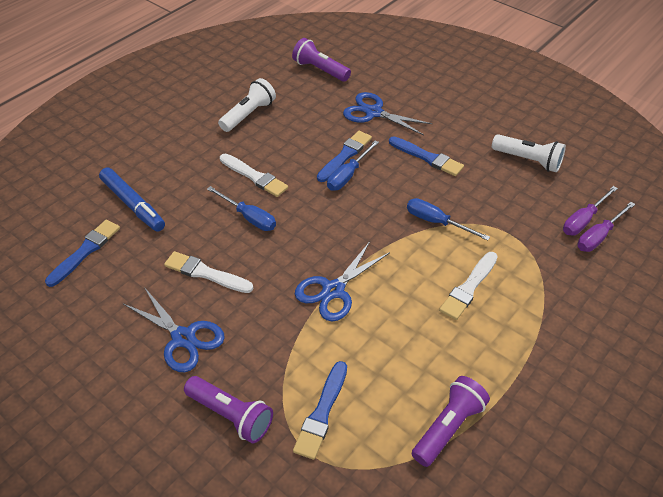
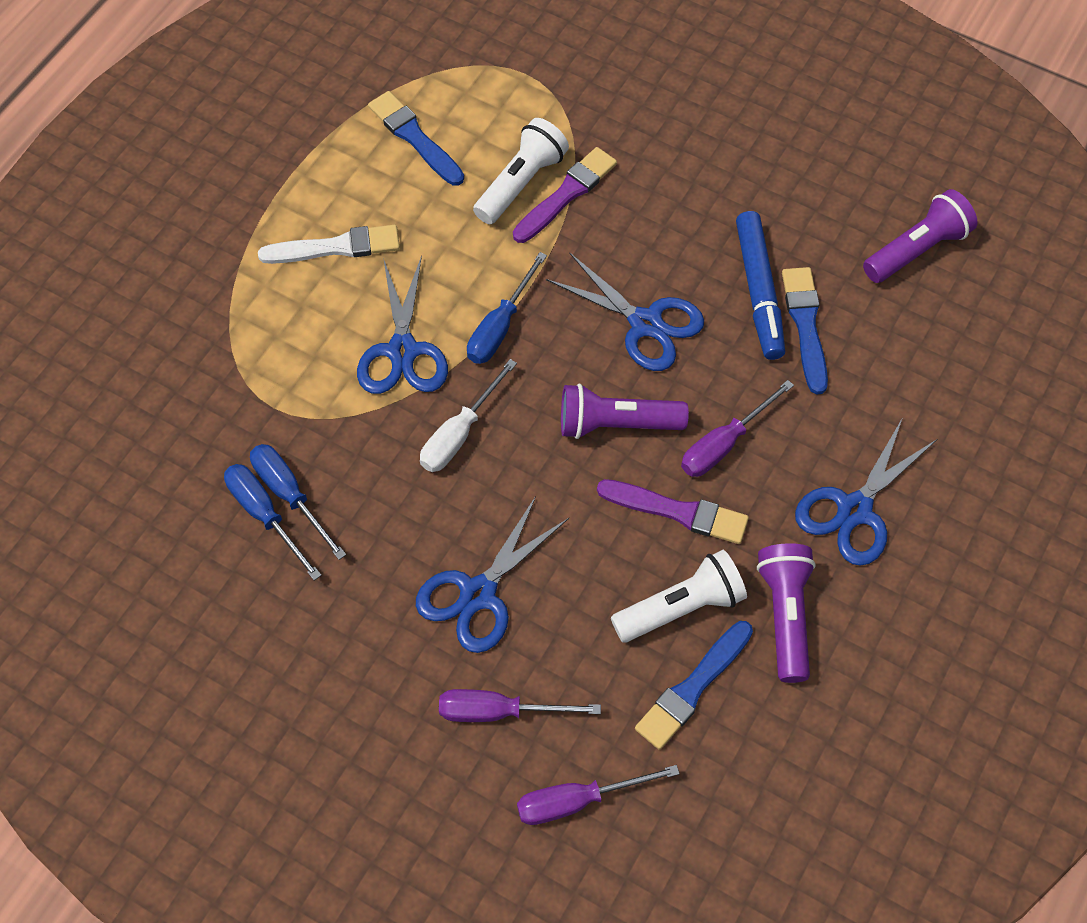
blue brush: [45,220,120,287] [293,361,347,460] [317,131,372,182] [389,136,464,176] = 4 -> [368,91,464,186] [635,621,753,750] [782,267,828,394] = 3
blue scissors: [124,287,225,372] [295,242,390,321] [343,92,433,135] = 3 -> [357,255,448,394] [416,496,569,653] [546,252,704,371] [795,419,937,566] = 4
purple brush: none = 0 -> [513,147,617,243] [597,479,749,544] = 2
purple screwdriver: [563,186,618,236] [577,202,635,252] = 2 -> [439,689,601,722] [517,765,680,825] [681,380,794,477] = 3
white brush: [164,251,253,293] [220,154,288,197] [439,252,498,320] = 3 -> [258,225,400,264] = 1
white screwdriver: none = 0 -> [420,359,517,472] = 1

